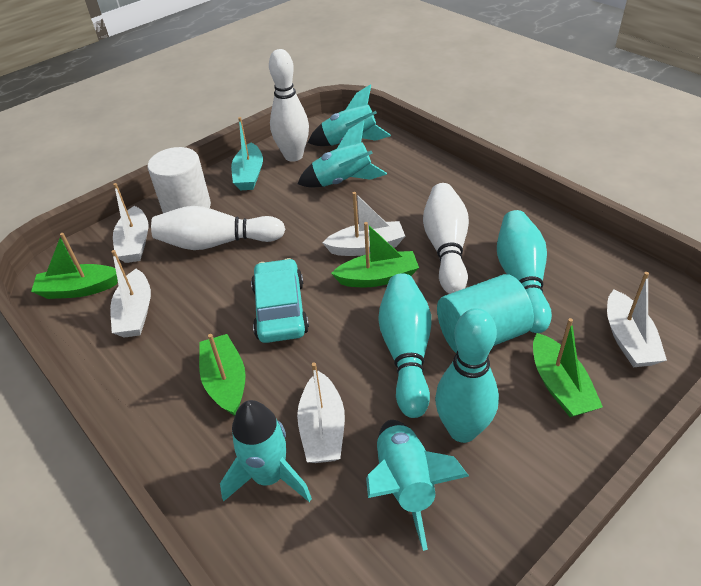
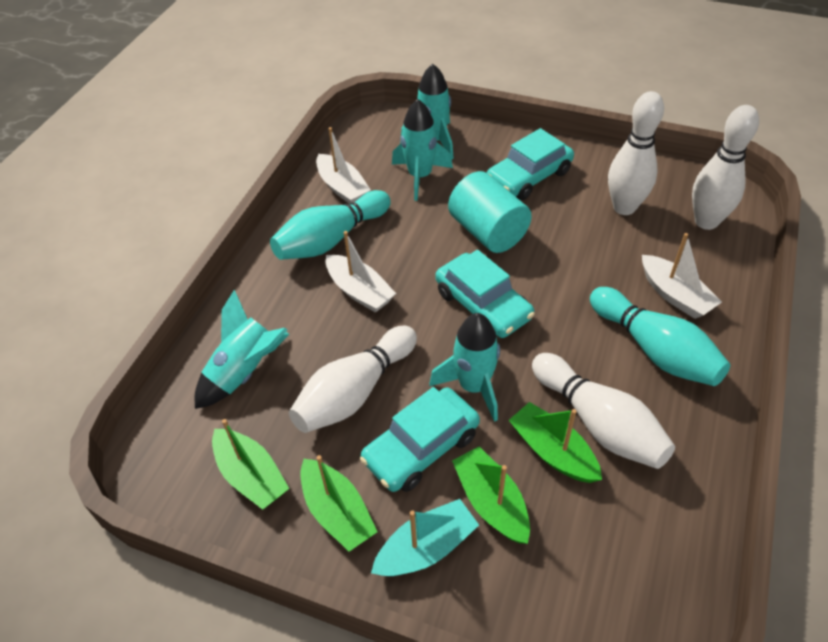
turquoise bowling pin: [378,273,431,418] [435,308,499,443] [497,210,552,333] = 3 -> [270,190,391,260] [590,287,730,386] = 2
turquoise car: [251,258,309,343] = 1 -> [360,387,480,492] [436,250,535,338] [487,128,574,200] = 3
white boat: [110,250,151,338] [113,183,149,263] [297,362,345,463] [322,192,405,256] [607,272,667,367] = 5 -> [316,127,371,204] [326,231,396,313] [642,233,722,319] = 3
white bowling pin: [151,206,285,250] [269,49,309,162] [423,183,469,294] = 3 -> [289,326,417,433] [532,353,675,469] [608,91,664,215] [692,105,759,230] = 4
white cylinder: [148,147,211,213] = 1 -> none = 0

